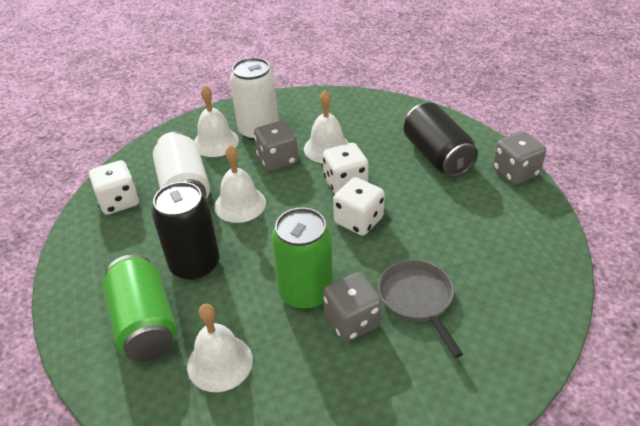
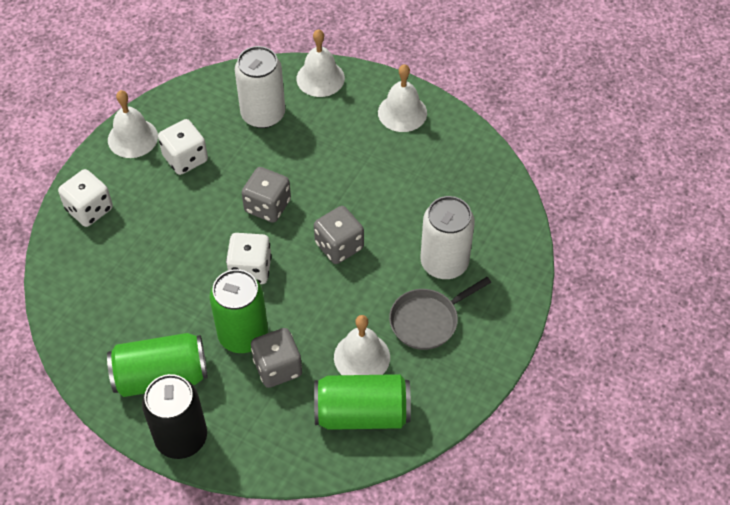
black can: [152,182,220,280] [404,103,478,177] = 2 -> [142,374,207,459] = 1
green can: [102,255,177,362] [272,207,333,310] = 2 -> [107,333,208,397] [210,269,268,353] [314,374,411,430] = 3

